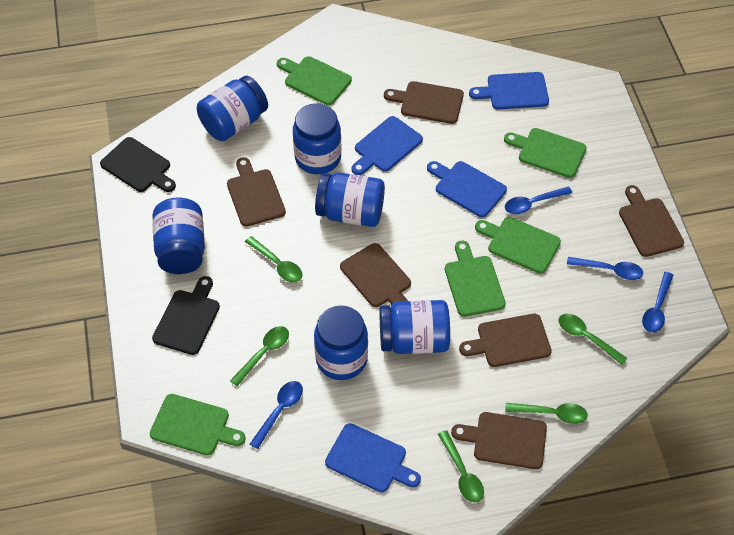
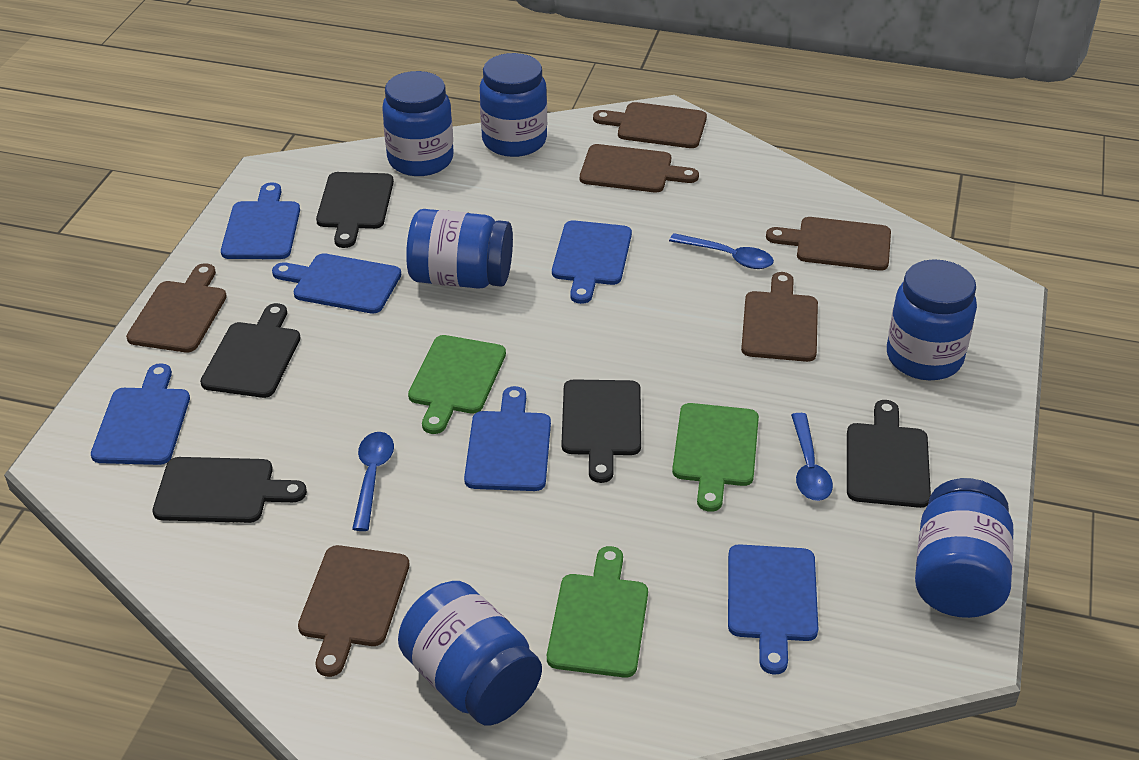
black cutting board: [100,137,176,192] [152,276,220,355] = 2 -> [153,457,307,523] [200,303,300,398] [316,172,394,248] [562,379,641,483] [847,400,931,508] = 5
blue cutting board: [325,423,421,492] [351,116,423,175] [427,161,507,217] [469,72,549,110] = 4 -> [91,363,190,465] [221,182,300,259] [272,253,401,314] [464,386,551,491] [552,220,632,304] [728,544,818,675] = 6
blue spoon: [250,381,303,449] [505,186,572,214] [567,257,643,280] [642,272,673,333] = 4 -> [352,432,394,531] [669,233,774,269] [791,413,833,501] = 3
green cutting board: [150,394,246,456] [277,56,352,105] [445,241,506,317] [475,217,561,274] [504,128,587,178] = 5 -> [408,335,506,434] [547,546,648,677] [672,403,759,512] = 3
green spoon: [230,326,289,386] [245,236,302,282] [438,430,484,503] [505,403,588,424] [559,314,627,365] = 5 -> none = 0

